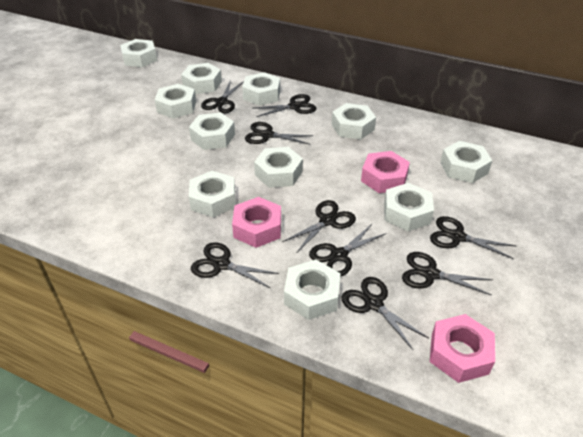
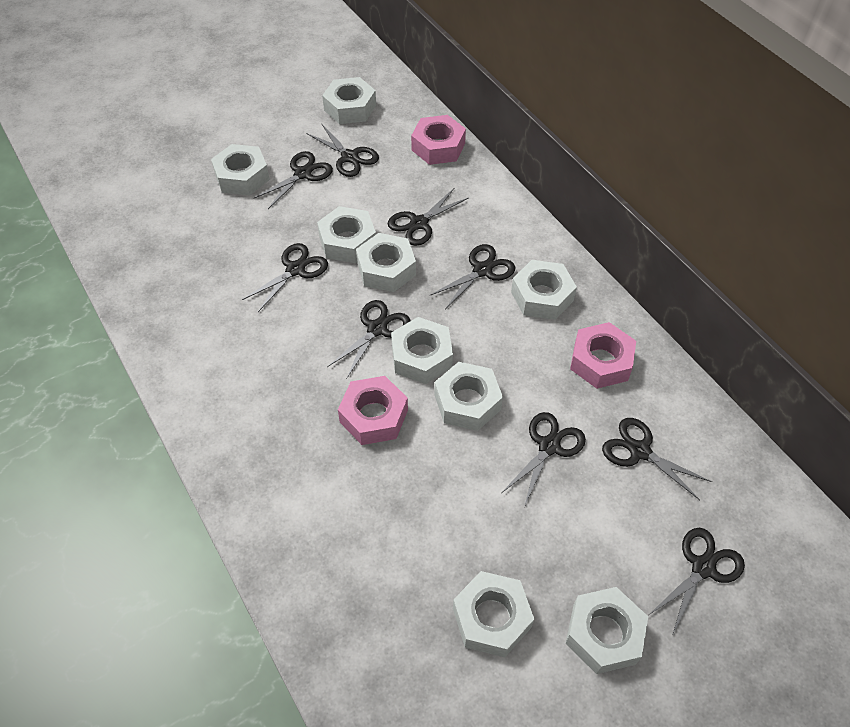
white nut: [120,39,157,67] [155,84,196,118] [181,63,222,94] [189,112,235,150] [189,171,236,218] [242,72,280,106] [254,147,303,188] [284,260,341,320] [332,103,376,139] [384,183,434,231] [440,141,492,183] = 11 -> [211,144,270,196] [317,206,376,263] [322,77,376,124] [356,233,416,292] [391,317,453,384] [434,362,503,431] [453,571,534,657] [511,260,577,320] [566,587,648,674] = 9

